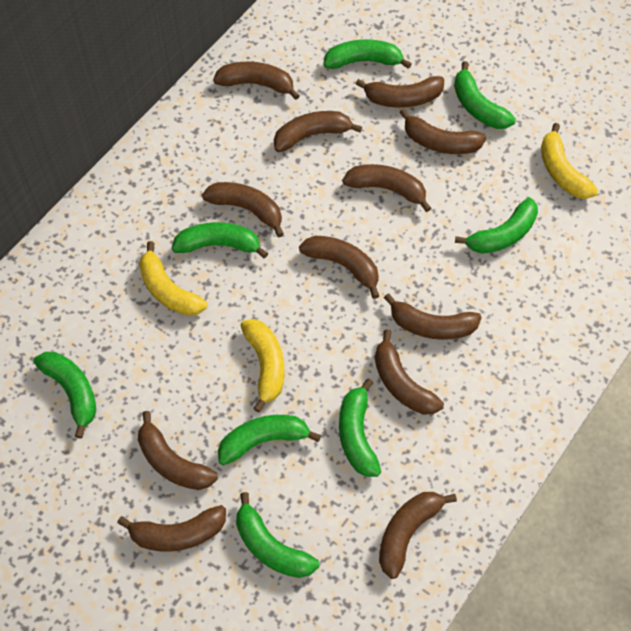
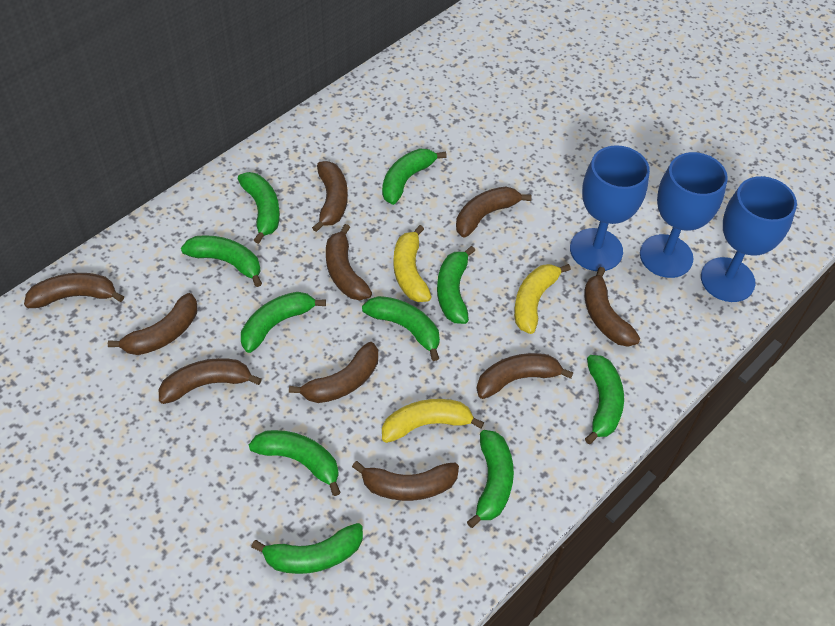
blue goblet: none = 0 -> [570,145,650,271] [640,152,728,278] [701,176,797,302] = 3
brown banana: [117,505,226,552] [138,411,218,490] [202,182,284,237] [213,62,300,100] [274,111,362,152] [299,236,379,299] [342,164,431,212] [356,76,444,108] [375,330,444,414] [379,492,457,579] [384,293,482,340] [399,109,486,154] = 12 -> [24,273,124,308] [108,293,197,355] [159,358,262,404] [289,342,378,403] [312,161,348,232] [326,224,372,300] [352,461,459,501] [456,187,532,238] [477,353,574,399] [584,267,640,347] = 10
green banana: [34,352,96,438] [172,222,268,259] [218,415,321,466] [236,492,319,578] [323,39,411,69] [339,378,381,477] [454,61,516,129] [455,198,538,254] = 8 -> [181,235,262,287] [238,172,280,244] [241,292,326,353] [249,430,341,496] [251,523,363,574] [362,296,440,361] [382,149,447,205] [437,246,475,324] [467,430,514,528] [585,355,624,444] = 10

